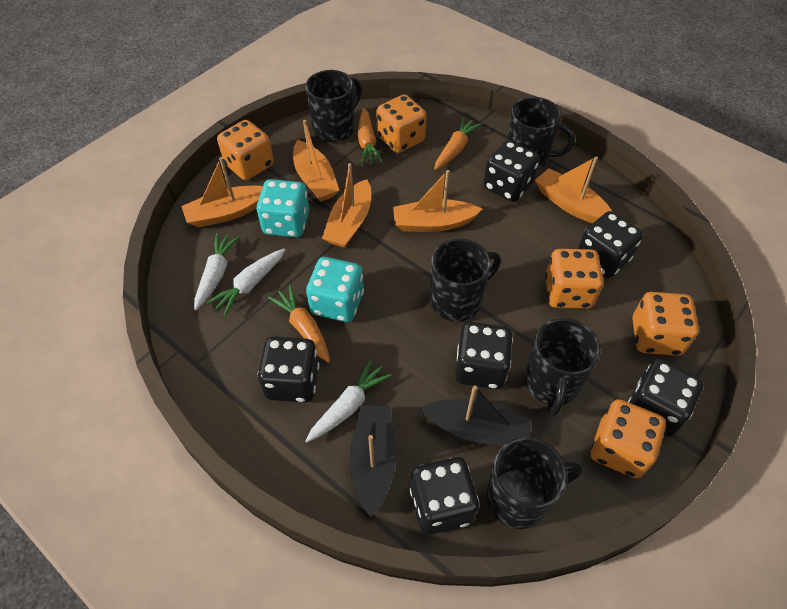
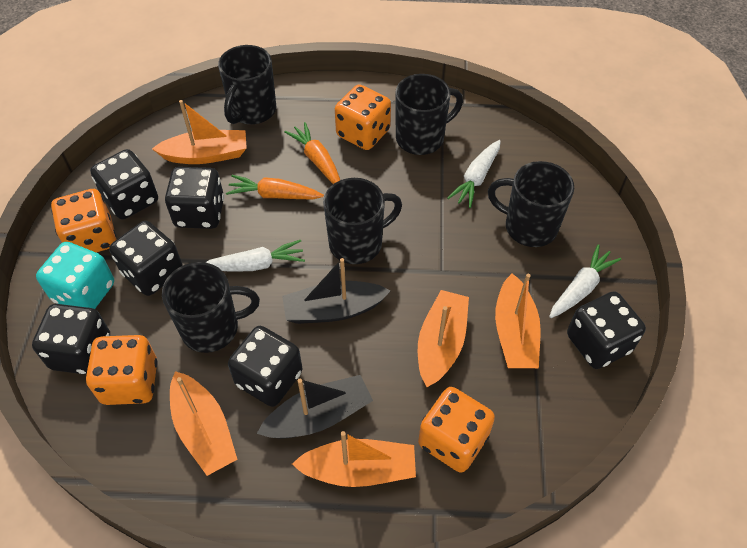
orange carrot: [268,285,330,363] [358,108,383,165] [434,117,482,170] = 3 -> [226,175,324,200] [284,122,340,184] = 2
orange dice: [217,120,274,180] [376,95,427,153] [545,249,603,309] [591,399,666,478] [632,292,699,356] = 5 -> [51,189,116,253] [86,335,158,405] [335,84,391,150] [418,387,495,473] = 4
turquoise dice: [256,179,309,238] [306,257,364,322] = 2 -> [36,242,114,309] = 1

